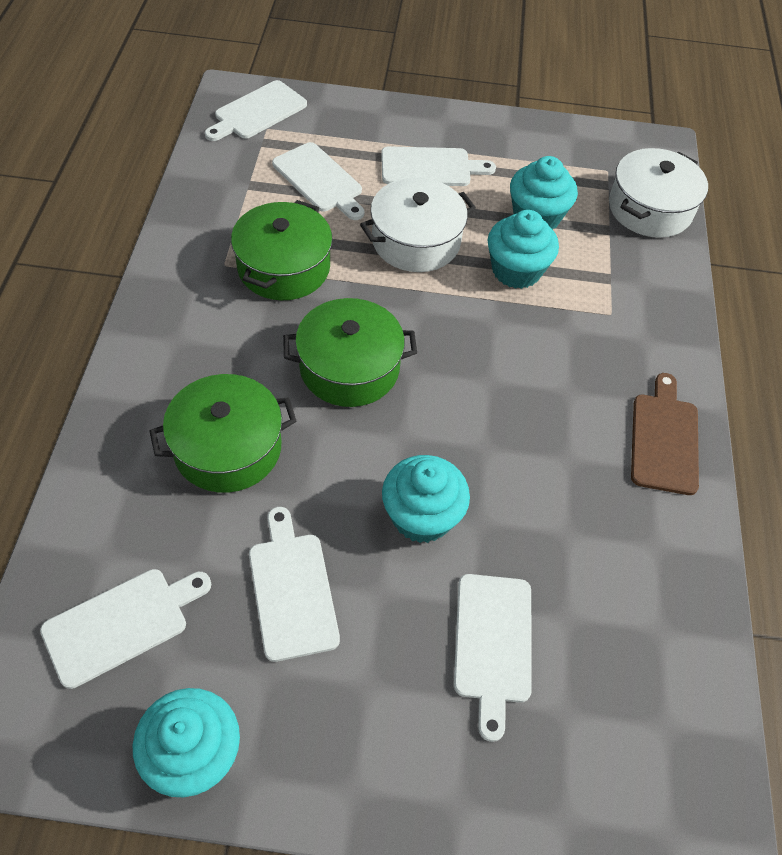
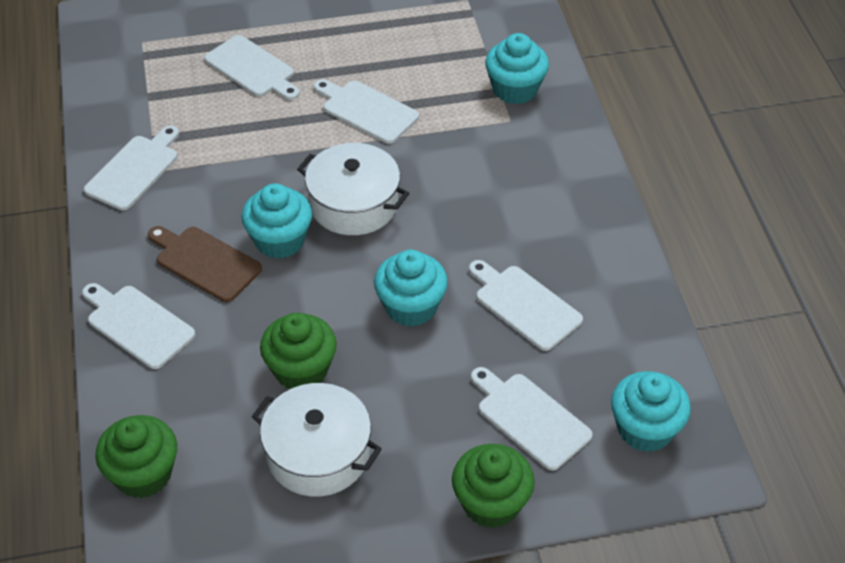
green cupcake: none = 0 -> [95,415,177,498] [260,313,337,389] [452,444,535,528] = 3
green pot: [149,374,296,493] [231,200,333,300] [283,298,417,407] = 3 -> none = 0

